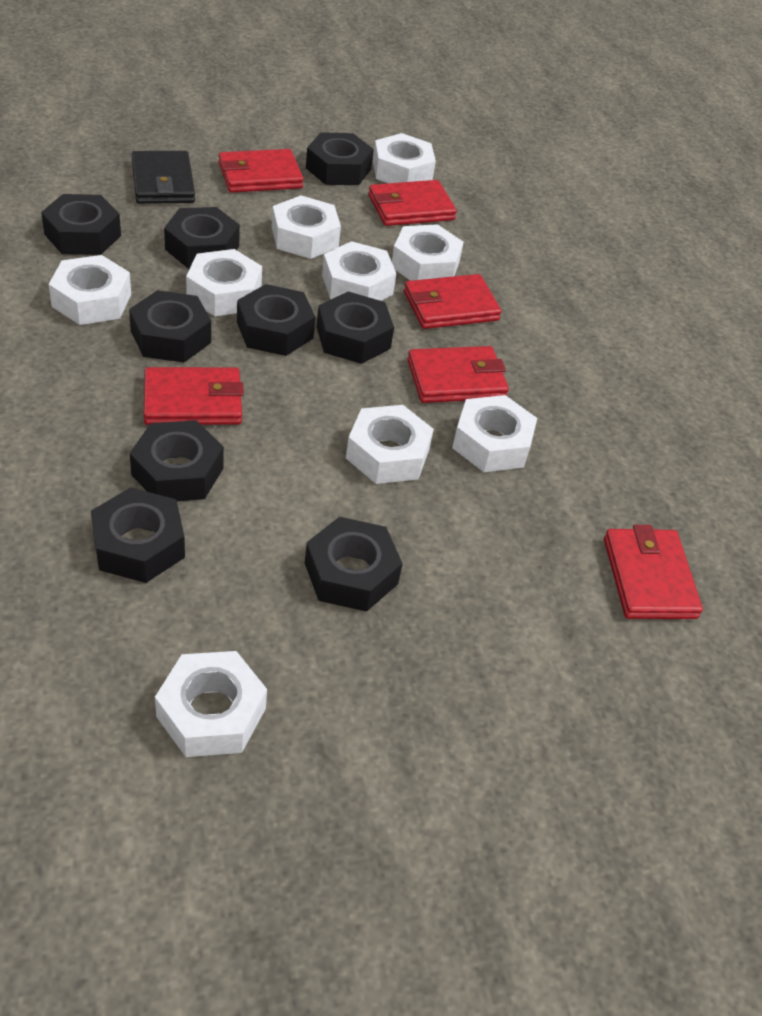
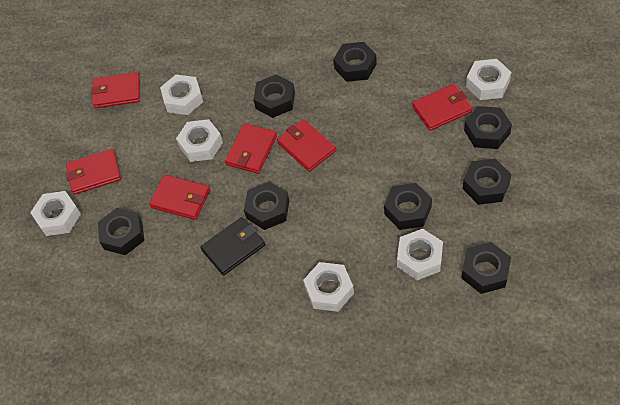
black nut: [41,194,121,255] [91,487,185,583] [129,290,211,363] [130,420,224,501] [164,207,240,268] [237,284,315,356] [305,517,403,612] [306,132,374,185] [317,292,394,364] = 9 -> [98,208,144,255] [244,181,289,230] [253,74,295,118] [333,42,377,82] [384,183,432,230] [461,242,511,294] [463,159,511,205] [464,106,512,149] = 8
white nut: [49,255,131,325] [155,651,267,757] [186,249,262,316] [272,196,341,259] [322,241,396,301] [346,405,434,484] [373,133,436,183] [392,224,464,281] [452,395,537,472] = 9 -> [30,191,81,236] [160,75,203,115] [176,119,223,162] [303,262,354,312] [397,229,443,280] [466,59,511,100] = 6

